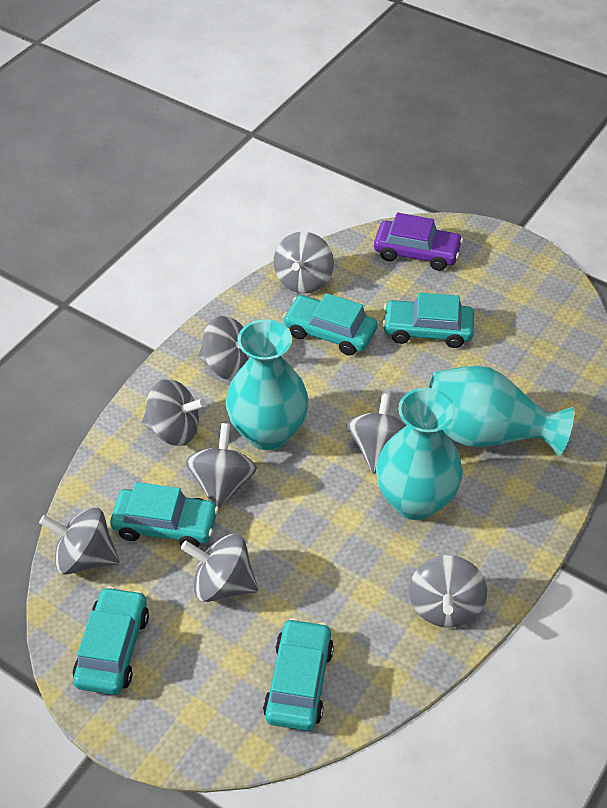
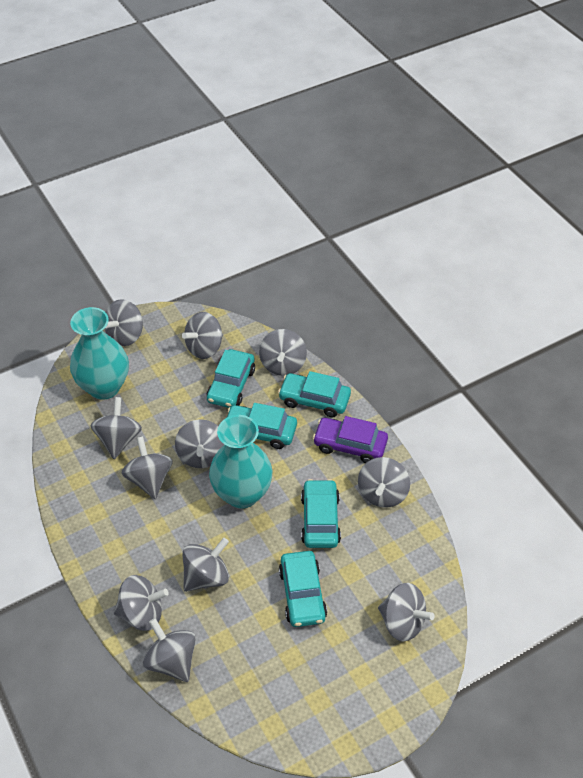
grey spinning top: [39,507,120,574] [142,379,206,446] [181,534,258,602] [186,423,257,509] [198,316,250,380] [274,232,334,294] [346,389,407,474] [409,555,487,628] = 8 -> [90,397,142,459] [105,299,143,346] [114,575,169,631] [121,436,173,499] [143,618,196,682] [175,419,225,468] [182,312,223,359] [182,538,229,592] [259,329,307,376] [358,457,410,508] [378,583,434,642] = 11
turquoise vase: [226,319,309,450] [376,388,463,520] [428,365,574,456] = 3 -> [70,307,129,400] [209,415,272,509] = 2

